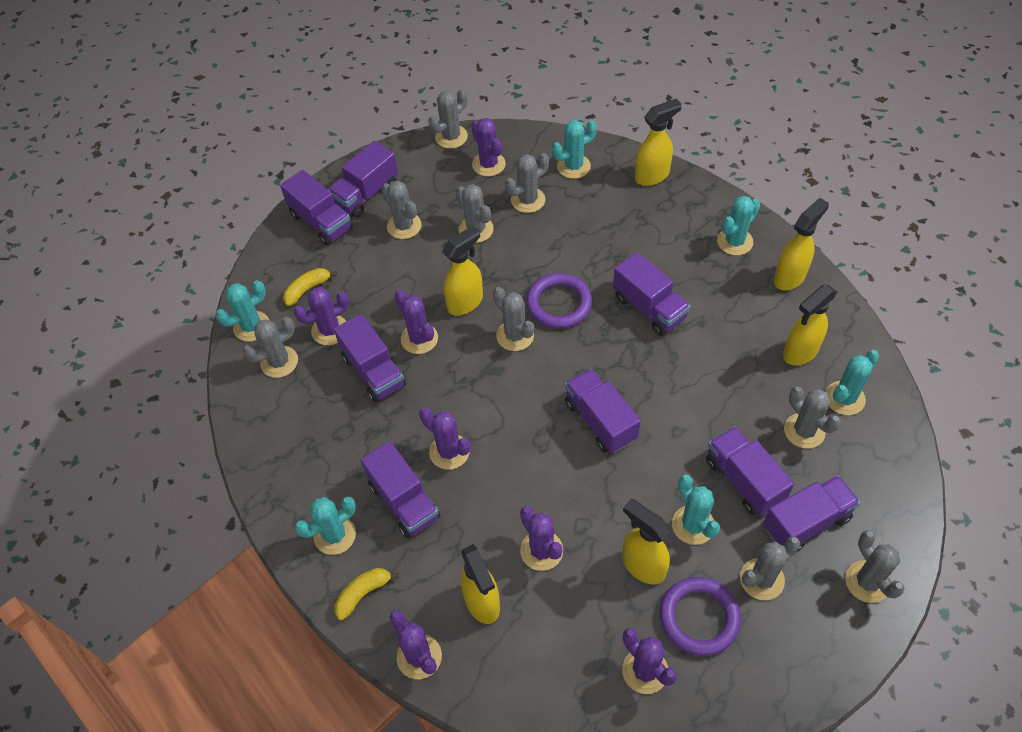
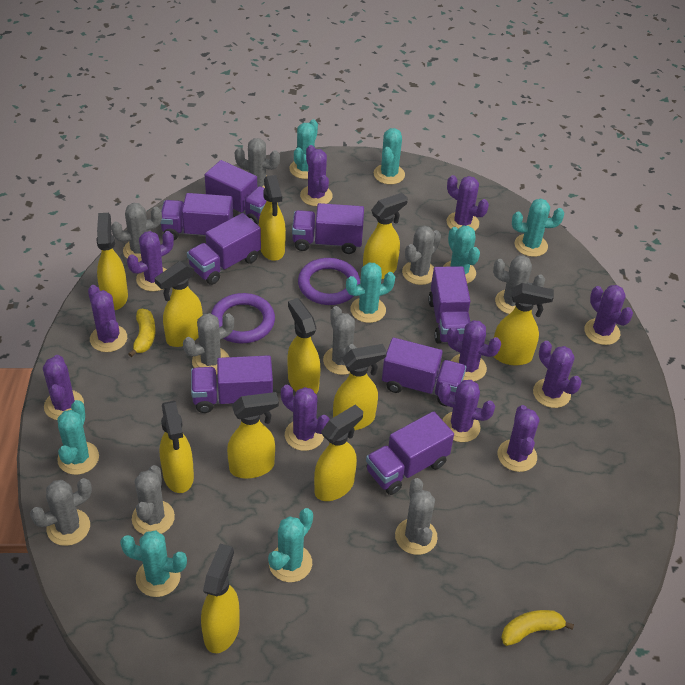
purple cactus: [294,287,349,345] [390,610,442,679] [395,290,438,354] [419,407,471,470] [471,118,506,177] [520,506,563,571] [622,628,677,694] = 7 -> [43,355,84,420] [88,285,127,352] [127,231,174,291] [281,385,330,451] [300,145,333,206] [438,380,495,442] [447,175,489,231] [447,320,501,381] [497,405,539,472] [533,341,582,408] [584,285,633,345] = 11
turquoise cactus: [216,280,269,342] [294,496,356,555] [552,120,597,179] [672,475,720,545] [717,196,760,255] [825,350,879,415] = 6 -> [57,400,99,475] [120,531,187,597] [268,508,313,582] [290,119,318,179] [346,263,395,323] [374,128,405,185] [443,226,480,284] [512,199,564,257] = 8
yellow spray bottle: [442,226,483,316] [461,544,500,624] [622,499,670,584] [635,99,682,186] [774,198,829,290] [783,285,837,366] = 6 -> [96,213,128,310] [154,261,203,347] [160,401,194,493] [201,544,240,653] [227,392,279,478] [259,175,286,261] [287,298,320,394] [314,404,363,501] [333,344,387,430] [363,193,408,280] [493,283,554,365] = 11

